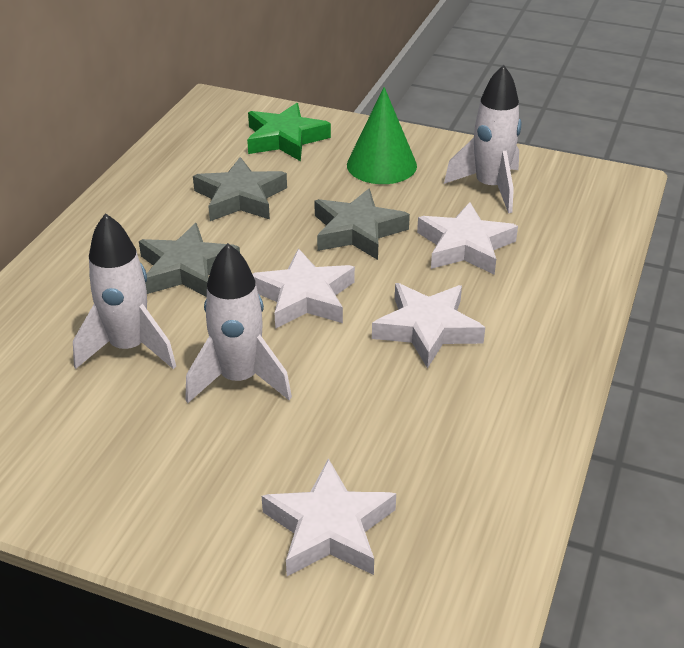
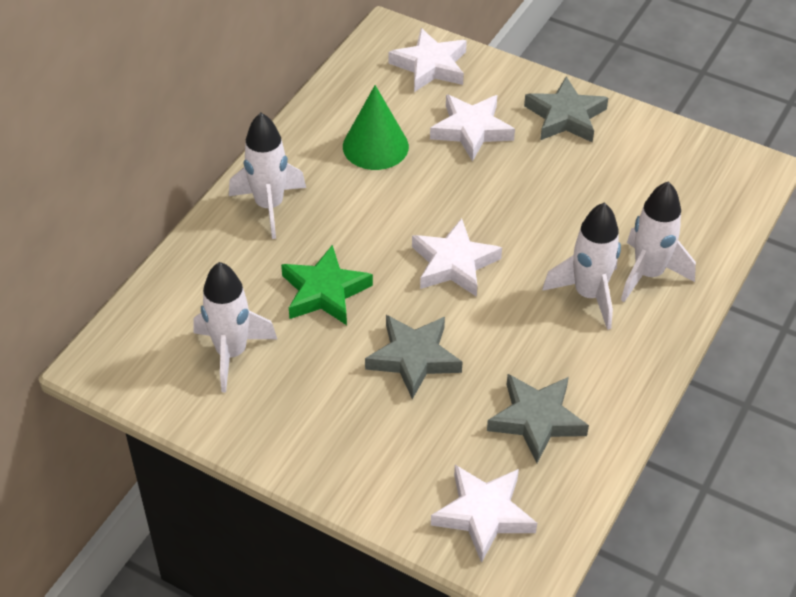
white rocket: [73,213,176,369] [185,243,292,403] [444,65,521,213] = 3 -> [193,262,277,393] [229,113,306,239] [542,203,621,330] [621,181,696,302] = 4

